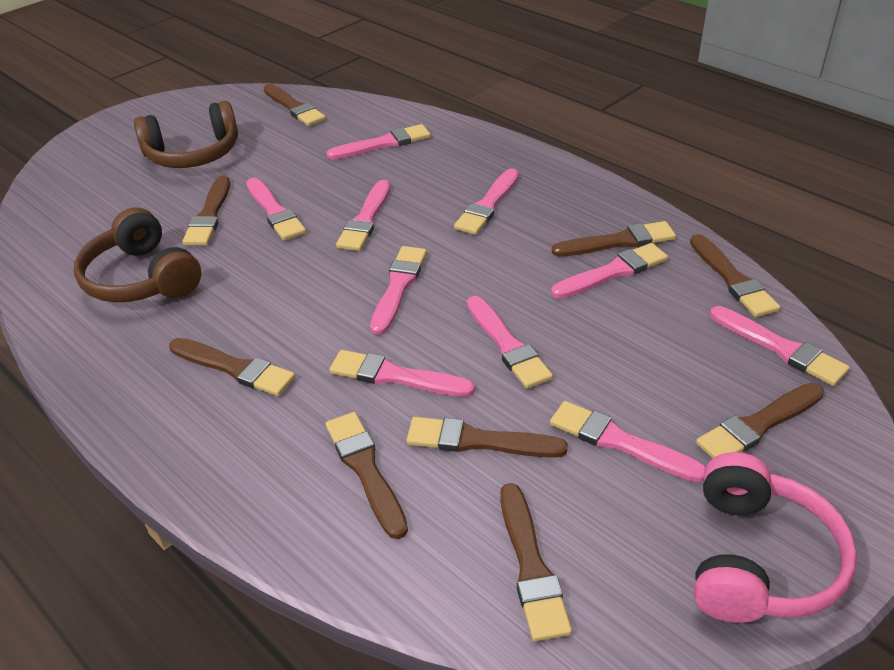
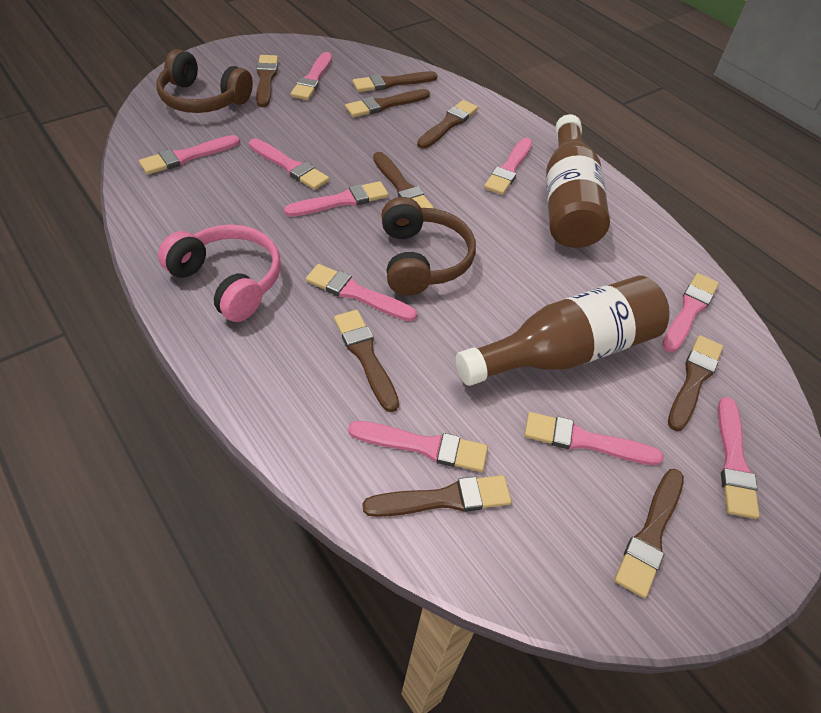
brown bottle: none = 0 -> [456,275,670,386] [546,114,610,248] = 2

